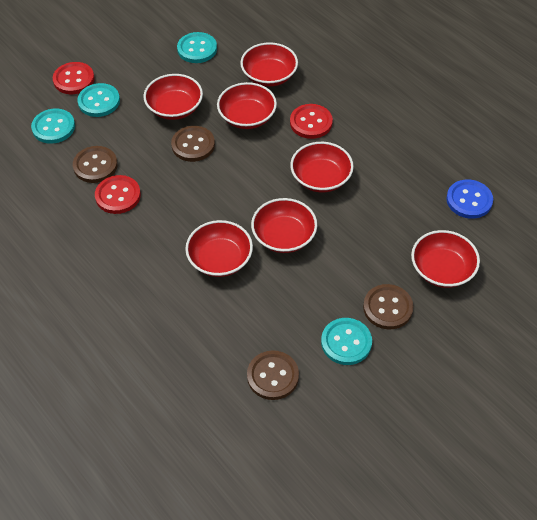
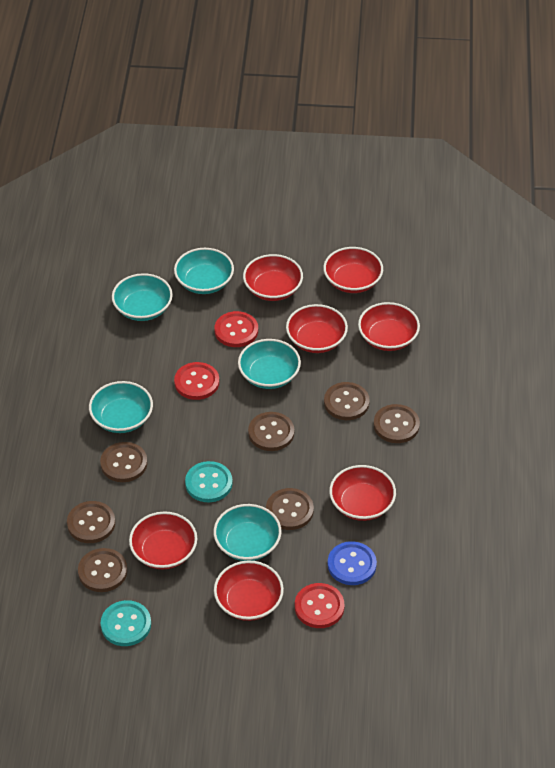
brown button: [73,146,118,183] [171,126,215,162] [247,350,299,400] [363,284,414,329] = 4 -> [67,501,115,543] [78,548,127,592] [100,442,147,482] [248,412,294,451] [266,488,314,530] [324,382,370,420] [374,404,420,443] = 7
turquoise bowl: none = 0 -> [89,381,153,433] [112,273,173,321] [174,248,234,294] [213,504,281,561] [238,339,301,389] = 5
turquoise button: [31,109,75,144] [77,83,120,117] [177,32,217,63] [321,318,372,365] = 4 -> [101,600,151,646] [185,461,233,502] = 2

